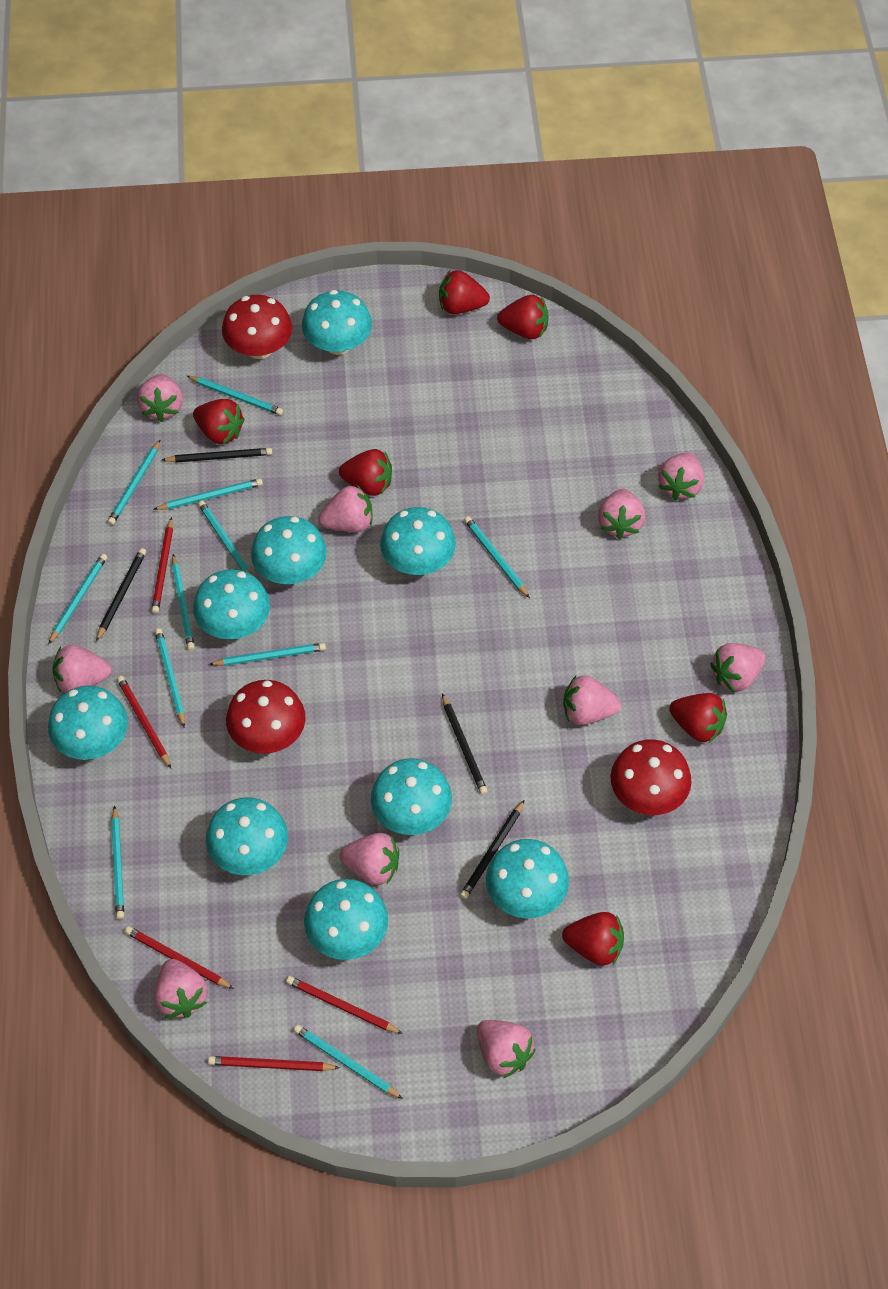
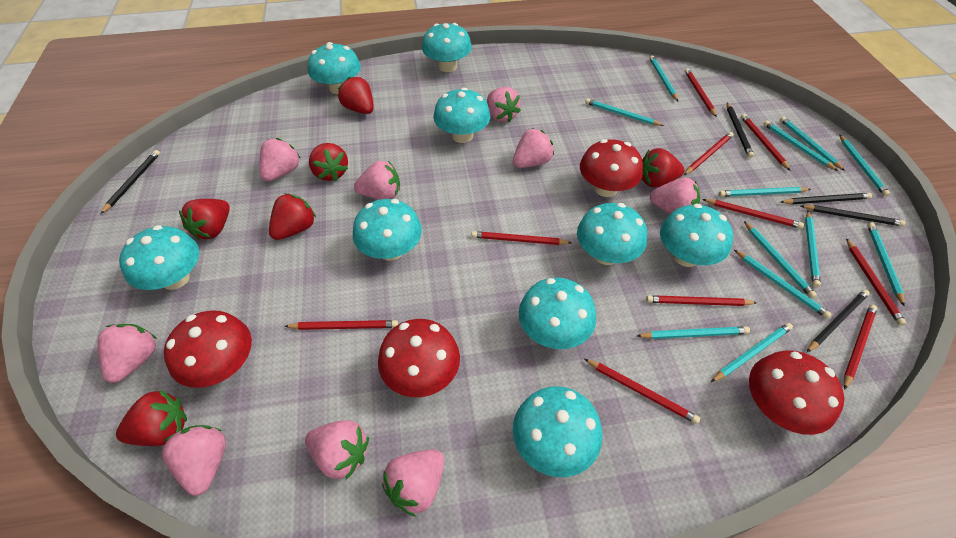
black pencil: [96,548,146,641] [162,448,272,463] [442,694,488,795] [460,800,524,899] = 4 -> [101,150,160,214] [727,102,754,158] [780,193,872,204] [801,205,905,226] [807,290,870,352] = 5
pink strawberry: [52,645,112,693] [137,374,183,422] [154,959,207,1018] [318,485,372,532] [340,833,399,885] [477,1020,536,1078] [563,676,621,725] [598,489,645,539] [658,453,704,501] [710,643,765,692] = 10 -> [97,324,157,383] [162,425,226,496] [259,138,301,182] [305,421,369,480] [354,161,400,200] [382,449,444,517] [487,87,521,123] [513,128,554,168] [650,178,700,214] = 9
red mushroom: [222,295,292,359] [226,680,305,754] [610,739,692,815] = 3 -> [164,310,252,388] [378,319,460,397] [580,139,643,197] [749,350,844,435] = 4
red pencil: [117,676,171,769] [125,926,234,989] [151,517,173,614] [208,1056,340,1071] [286,976,403,1034] = 5 -> [285,320,398,330] [472,231,572,245] [584,359,700,424] [646,295,757,306] [684,132,733,175] [685,68,717,117] [702,199,804,229] [741,114,791,171] [844,304,877,390] [846,238,906,326] = 10
turquoise pencil: [48,554,107,645] [108,439,161,525] [111,805,124,919] [153,478,263,510] [155,628,185,728] [172,554,195,650] [187,376,283,415] [198,500,252,575] [209,643,326,666] [294,1025,403,1099] [464,516,530,598] = 11 -> [585,99,664,126] [637,326,750,339] [649,55,678,101] [711,323,793,382] [719,187,811,197] [734,250,832,319] [744,221,817,298] [763,121,838,171] [780,116,845,171] [805,211,821,287] [839,134,890,197] [867,223,905,306] = 12

